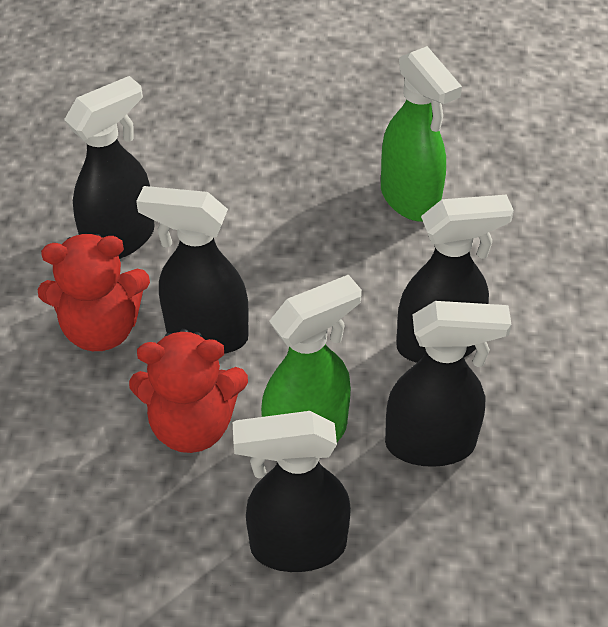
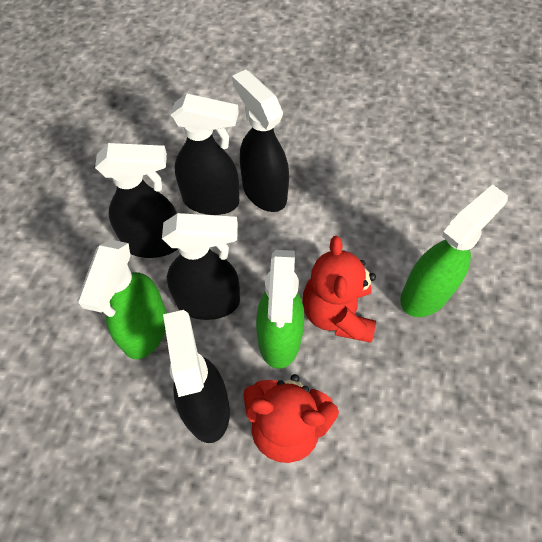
green spray bottle: [261,274,362,442] [381,46,462,222] = 2 -> [77,239,167,359] [256,250,304,369] [400,184,508,317] = 3

